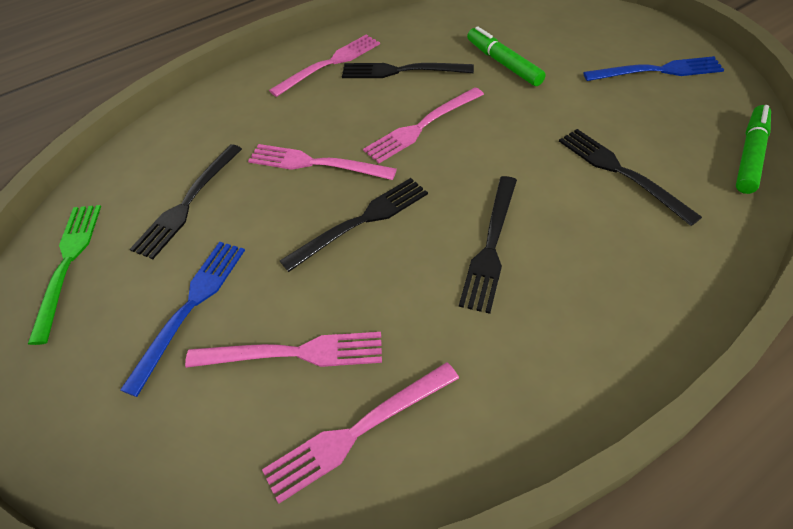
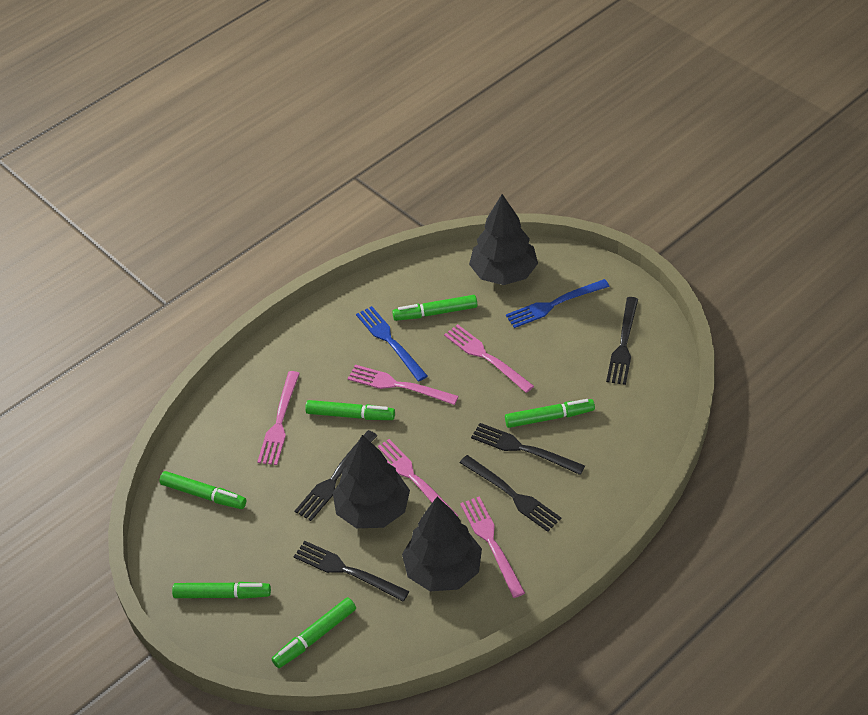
black tree: none = 0 -> [333,435,410,528] [402,497,482,591] [469,194,538,285] = 3
green fork: [28,205,101,345] = 1 -> none = 0
green marker: [467,26,546,86] [736,105,771,194] = 2 -> [159,471,246,509] [172,582,271,599] [271,597,356,668] [305,400,395,420] [392,295,477,321] [505,399,595,428] = 6

